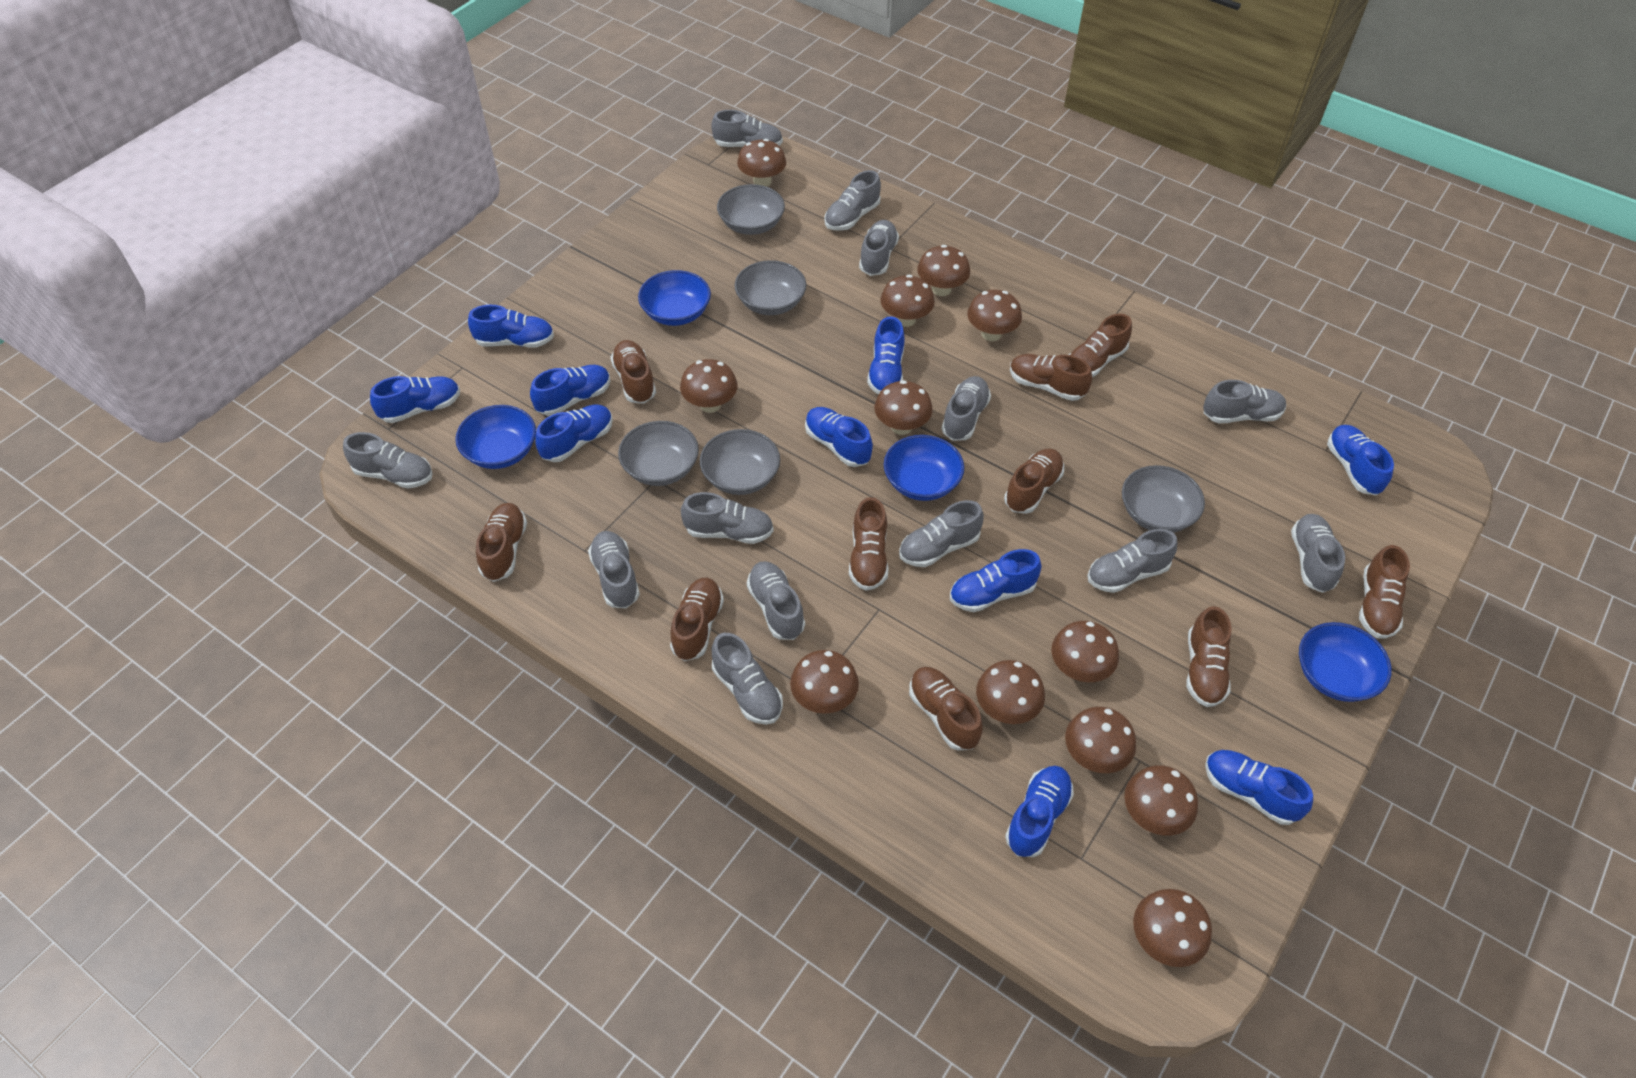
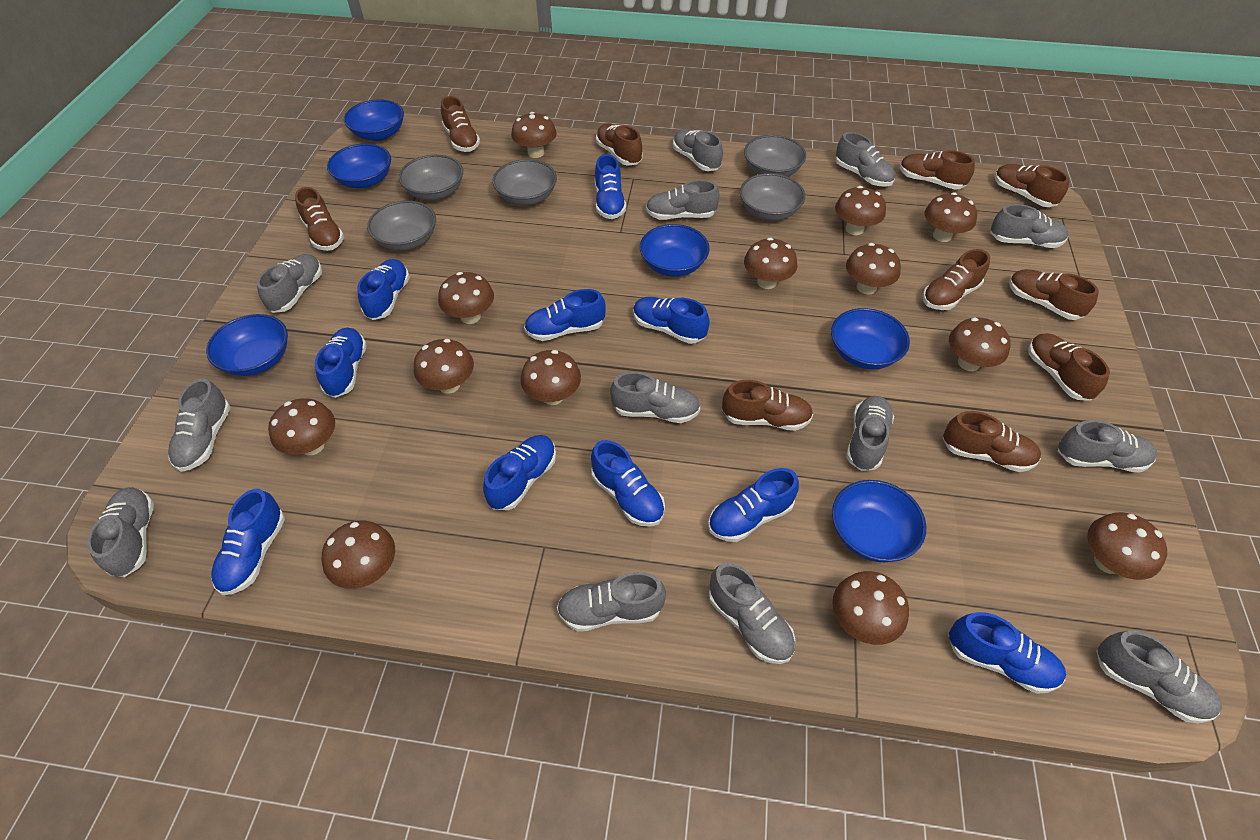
blue bowl: [455,405,536,469] [638,270,711,326] [883,435,964,501] [1299,622,1392,702] = 4 -> [206,314,288,376] [327,144,391,188] [344,99,404,141] [640,224,710,277] [831,308,910,369] [832,480,926,562] = 6
brown mushroom: [680,359,737,413] [737,139,786,187] [790,650,859,714] [874,380,933,435] [880,275,935,327] [917,245,970,296] [967,290,1022,341] [976,660,1045,724] [1051,621,1119,682] [1065,707,1136,773] [1124,765,1198,836] [1133,889,1212,967] = 12 -> [268,398,335,455] [321,521,395,589] [414,339,474,394] [438,272,494,324] [511,112,557,158] [520,350,581,405] [744,238,797,289] [832,571,909,645] [835,186,886,235] [846,243,901,295] [925,192,977,242] [949,318,1011,371] [1087,512,1167,580] = 13

